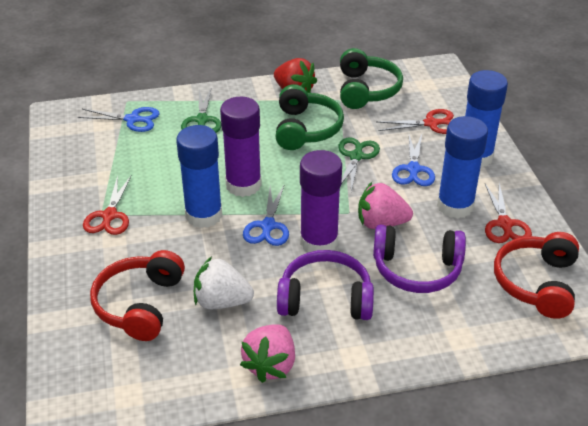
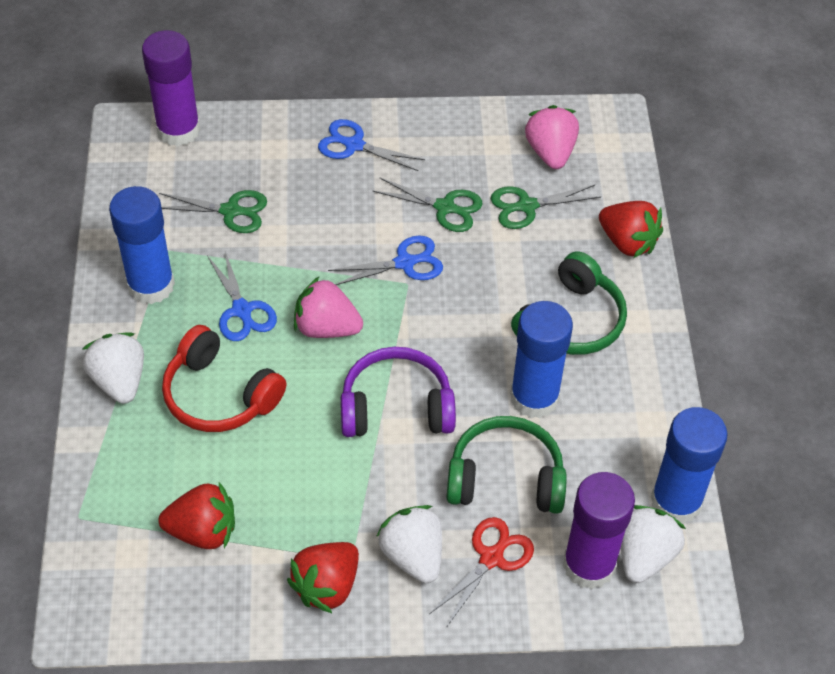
green scissors: [181,89,221,133] [338,137,380,191] = 2 -> [159,190,267,233] [373,177,483,232] [491,185,601,229] = 3
purple headphones: [277,250,374,320] [373,225,466,293] = 2 -> [341,347,456,437] = 1
red headphones: [90,250,185,341] [494,232,579,319] = 2 -> [162,325,286,432] = 1
red scissors: [83,175,132,235] [377,109,454,134] [485,183,532,243] = 3 -> [429,517,534,628] = 1
red strawberry: [274,58,317,93] = 1 -> [158,482,235,549] [287,542,359,613] [599,201,663,258] = 3
white strawberry: [194,256,254,309] = 1 -> [82,333,144,404] [376,505,442,583] [621,505,686,583] = 3

